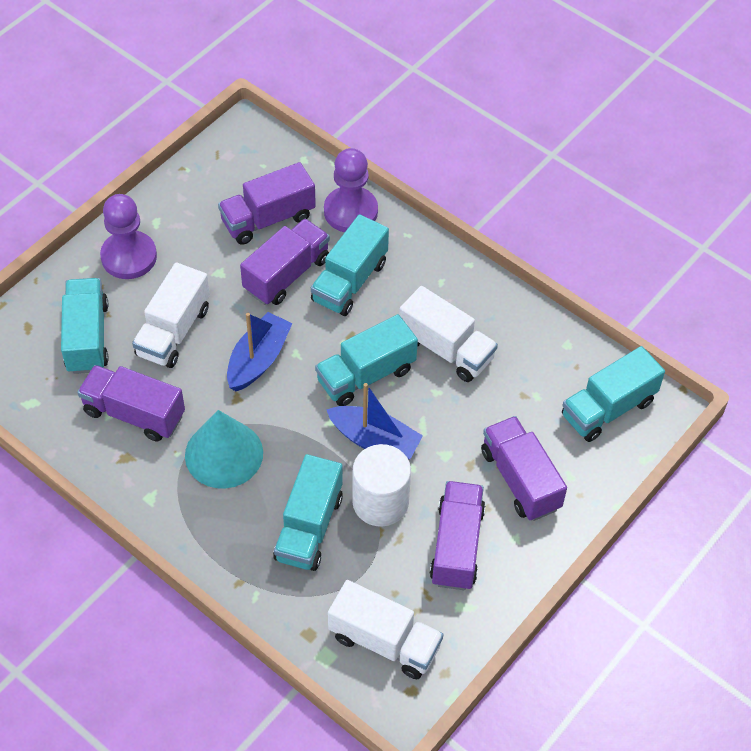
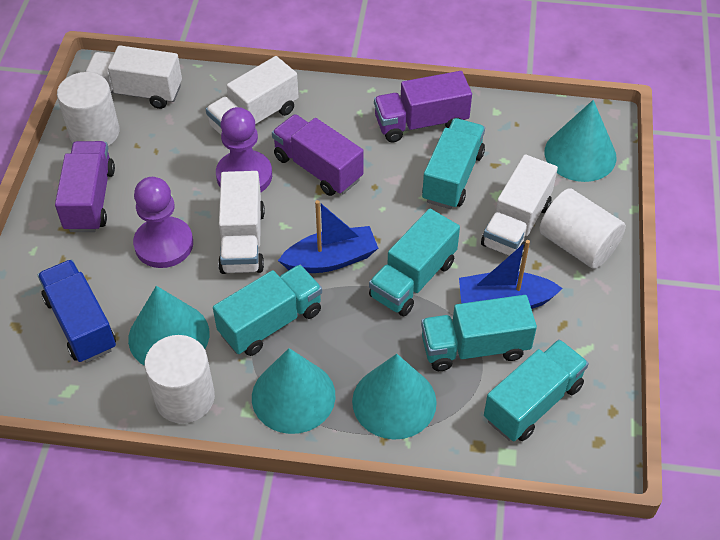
blue truck: none = 0 -> [38,259,116,363] = 1
purple truck: [77,365,185,442] [218,162,316,245] [240,219,330,305] [430,481,485,590] [481,416,567,521] = 5 -> [55,141,115,232] [272,114,364,196] [374,71,472,143] = 3
turquoise cone: [185,410,263,488] = 1 -> [128,286,209,365] [252,348,336,434] [352,354,437,440] [545,100,616,182] = 4
white cylinder: [352,444,411,527] = 1 -> [57,72,120,146] [144,335,215,424] [539,189,626,269] = 3
white truck: [132,262,210,368] [328,580,443,679] [399,286,498,382] = 3 -> [85,45,182,109] [206,56,298,135] [218,171,265,274] [481,154,558,256] = 4

